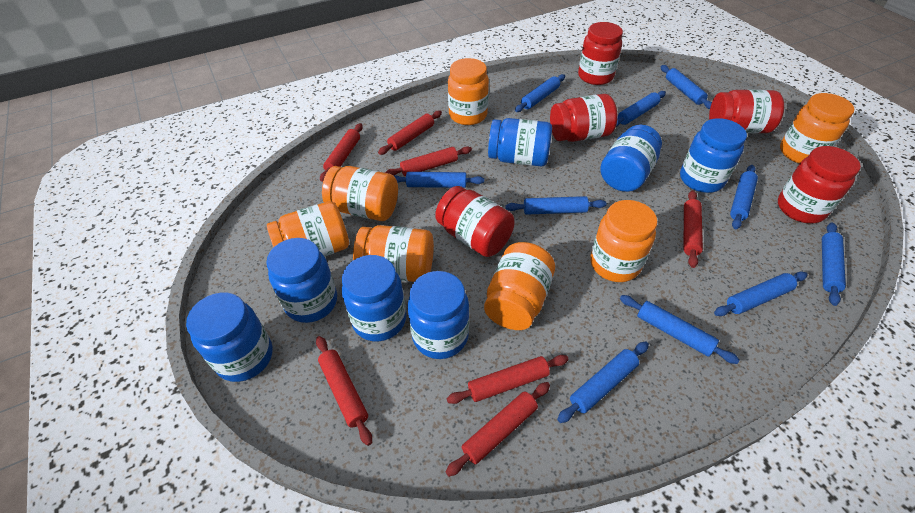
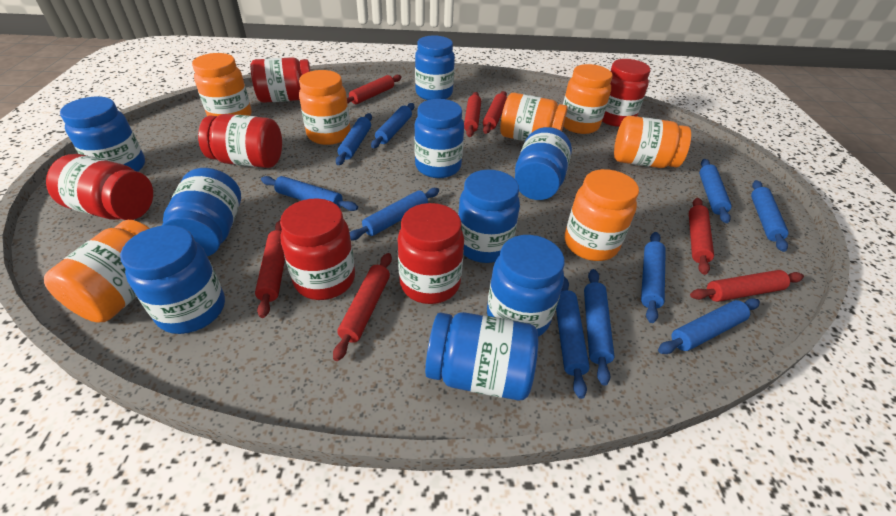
blue jar: [186,292,273,382] [266,238,337,323] [342,255,406,341] [407,271,469,359] [488,118,552,166] [600,125,662,192] [680,118,747,193] = 7 -> [60,97,145,172] [120,225,225,334] [162,168,241,256] [414,99,464,178] [415,35,455,100] [425,312,538,400] [458,170,520,263] [487,235,565,337] [515,127,572,200] = 9
red jar: [435,186,515,257] [550,94,617,142] [578,22,623,85] [709,90,784,133] [778,146,861,223] = 5 -> [46,154,153,220] [198,114,282,168] [251,57,311,103] [280,198,355,300] [397,203,464,304] [602,59,650,127] = 6

